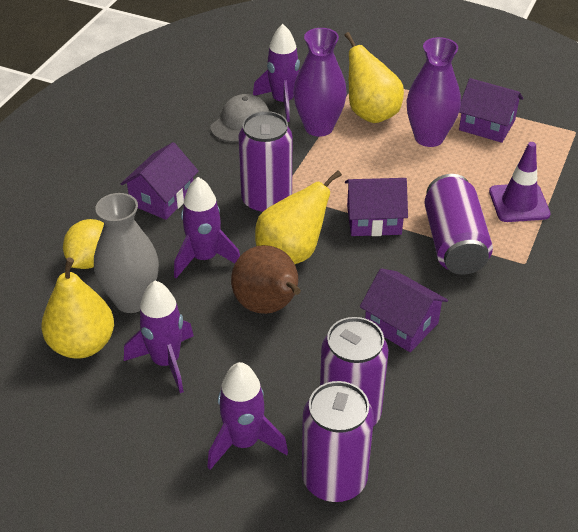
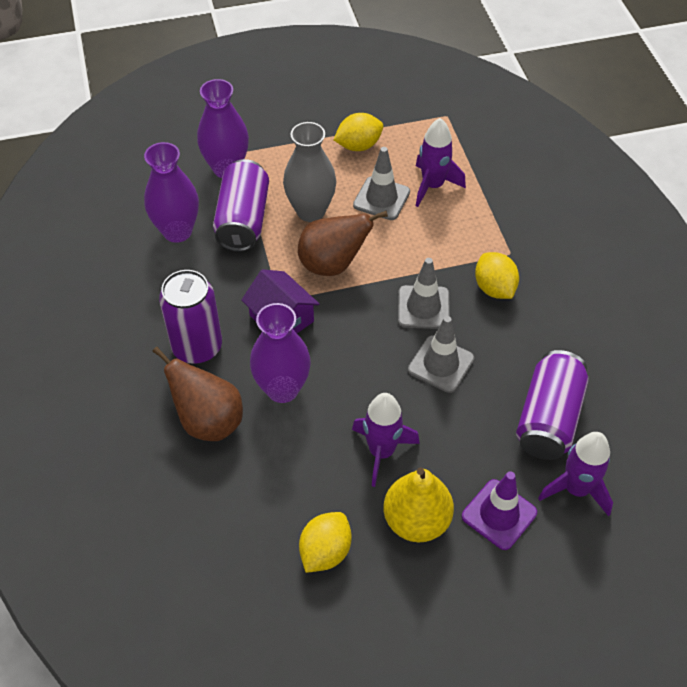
brown pear: [231,245,301,314] = 1 -> [153,347,243,441] [298,211,388,276] = 2
grey cap: [211,94,269,143] = 1 -> none = 0
grey traffic cone: none = 0 -> [353,147,410,220] [398,258,450,329] [408,316,474,393] = 3
purple can: [239,111,292,214] [302,381,374,502] [320,317,388,426] [424,174,493,275] = 4 -> [159,270,222,364] [213,159,269,252] [516,350,589,460] = 3
purple house: [121,142,199,220] [345,178,408,236] [360,268,448,352] [459,78,523,143] = 4 -> [241,269,320,333] = 1
purple rocket: [124,281,194,393] [174,177,240,278] [207,362,288,470] [253,24,300,122] = 4 -> [352,393,420,487] [416,118,466,207] [538,432,613,516] = 3
purple vase: [293,28,347,137] [406,37,461,147] = 2 -> [144,142,199,243] [197,79,249,178] [250,303,311,403] = 3
yellow lemon: [63,219,104,269] = 1 -> [299,512,352,573] [334,113,383,151] [475,252,519,299] = 3
yellow pear: [41,258,114,359] [255,170,342,264] [344,32,404,123] = 3 -> [384,467,454,542] = 1

